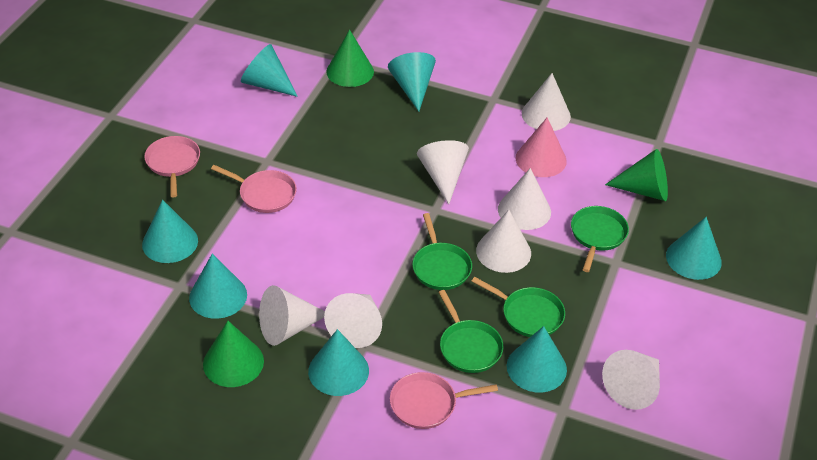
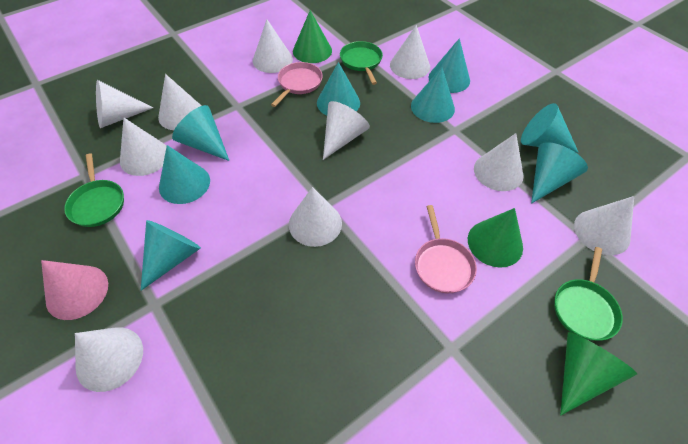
green pan: [412,213,472,290] [438,290,503,373] [471,277,565,337] [571,206,629,272] = 4 -> [64,154,124,227] [340,41,383,85] [554,247,623,341] = 3
pink pan: [144,136,200,197] [211,165,297,213] [390,372,498,429] = 3 -> [271,62,323,107] [415,205,477,293] = 2
turquoise cone: [142,200,198,263] [189,254,247,319] [241,44,298,97] [308,329,369,396] [388,52,436,111] [507,326,567,392] [666,217,722,280] = 7 -> [141,220,201,291] [159,145,210,204] [172,105,230,161] [317,62,360,115] [411,67,455,123] [429,38,470,93] [521,103,579,153] [531,142,588,204] = 8
white cone: [259,285,325,346] [324,293,382,348] [417,140,469,204] [476,210,531,273] [498,168,551,230] [522,73,571,131] [602,350,660,410] = 7 -> [75,327,143,392] [96,80,153,128] [120,118,167,176] [158,74,201,130] [253,19,293,73] [289,187,342,247] [323,101,370,160] [390,25,430,79] [474,133,524,191] [574,196,634,255] = 10

